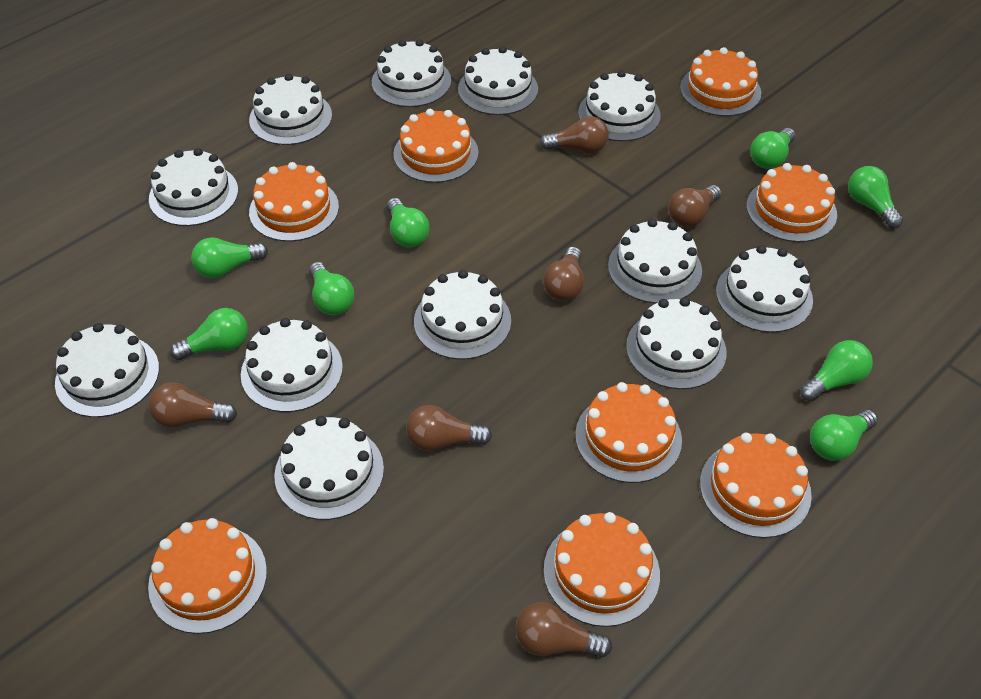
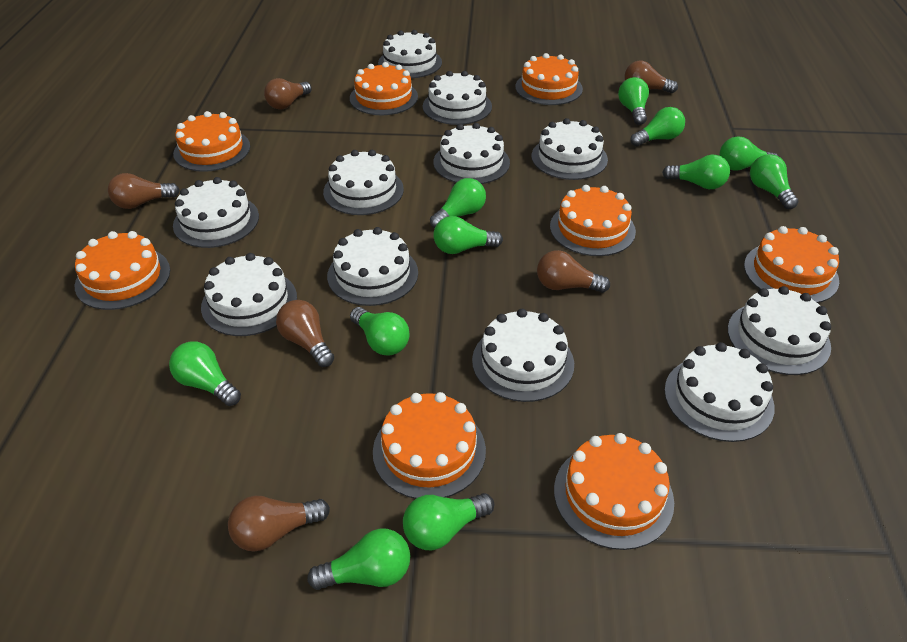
green light bulb: [170,308,248,360] [191,237,268,278] [309,262,354,315] [387,198,429,247] [750,128,795,169] [800,340,873,402] [810,410,878,461] [848,166,903,228] = 8 -> [169,341,241,406] [307,528,410,590] [350,307,410,355] [403,493,494,550] [430,178,486,228] [433,216,503,254] [618,77,649,125] [630,107,685,146] [662,155,730,189] [719,137,779,171] [750,154,799,209] = 11
white cake: [55,323,159,417] [149,148,238,226] [241,318,343,412] [249,74,332,145] [274,416,384,520] [372,40,451,107] [414,270,511,360] [458,46,538,115] [578,70,661,141] [608,219,702,303] [626,297,726,389] [716,245,813,333] = 12 -> [173,177,259,248] [201,253,297,336] [323,150,404,215] [327,227,418,306] [378,30,442,78] [423,71,492,125] [433,123,510,184] [472,309,574,402] [531,118,608,180] [664,342,774,442] [728,286,831,375] = 11

